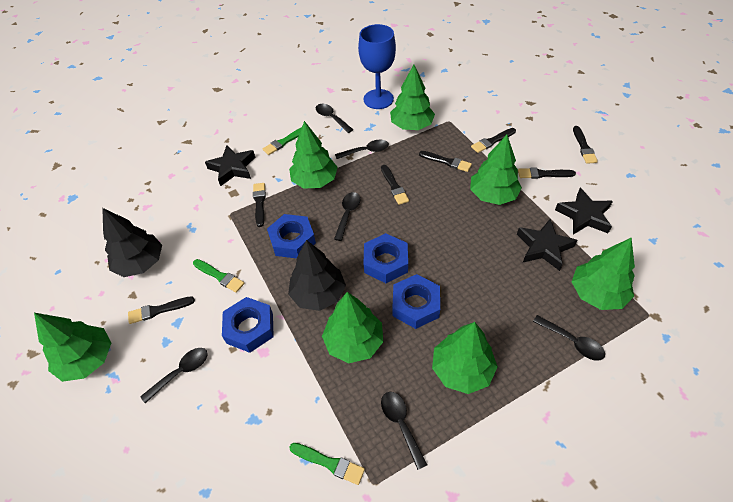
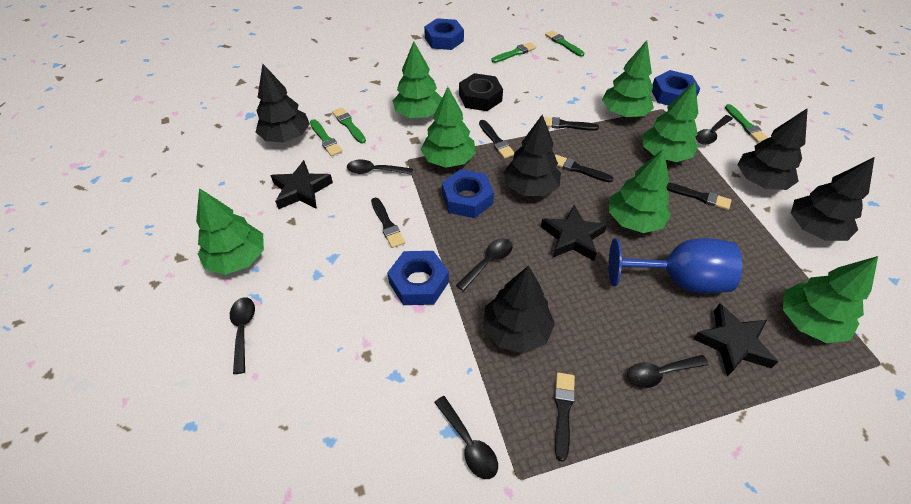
black brush: [128,296,195,324] [253,183,266,227] [381,165,409,205] [419,151,472,172] [471,128,516,153] [518,167,576,179] [573,126,598,164] = 7 -> [371,198,405,248] [479,120,515,159] [544,117,599,131] [554,373,575,461] [555,155,613,182] [666,183,731,210] = 6
black nut: none = 0 -> [459,73,503,111] = 1
black tree: [102,208,162,277] [288,240,346,311] = 2 -> [256,64,310,142] [483,265,555,354] [503,115,561,196] [738,108,808,190] [791,157,875,241] = 5
green brush: [193,259,244,293] [263,127,302,155] [289,443,365,485] = 3 -> [310,119,342,156] [332,107,366,143] [491,42,536,63] [545,30,584,57] [725,104,768,142] = 5

